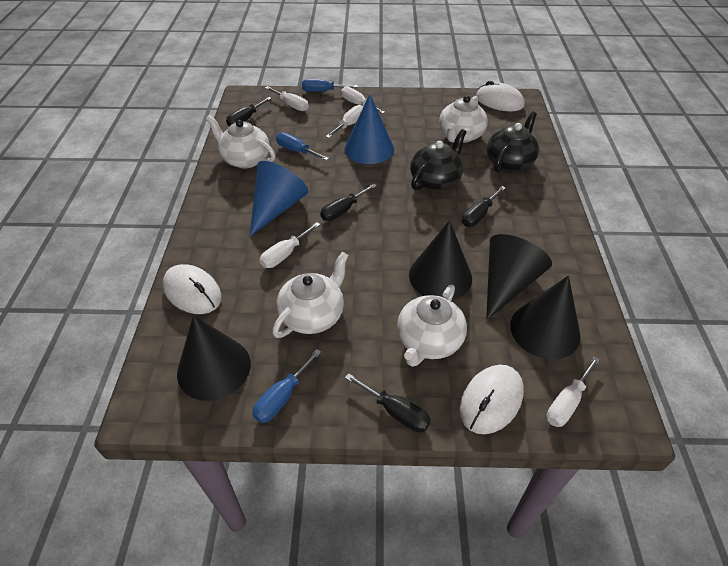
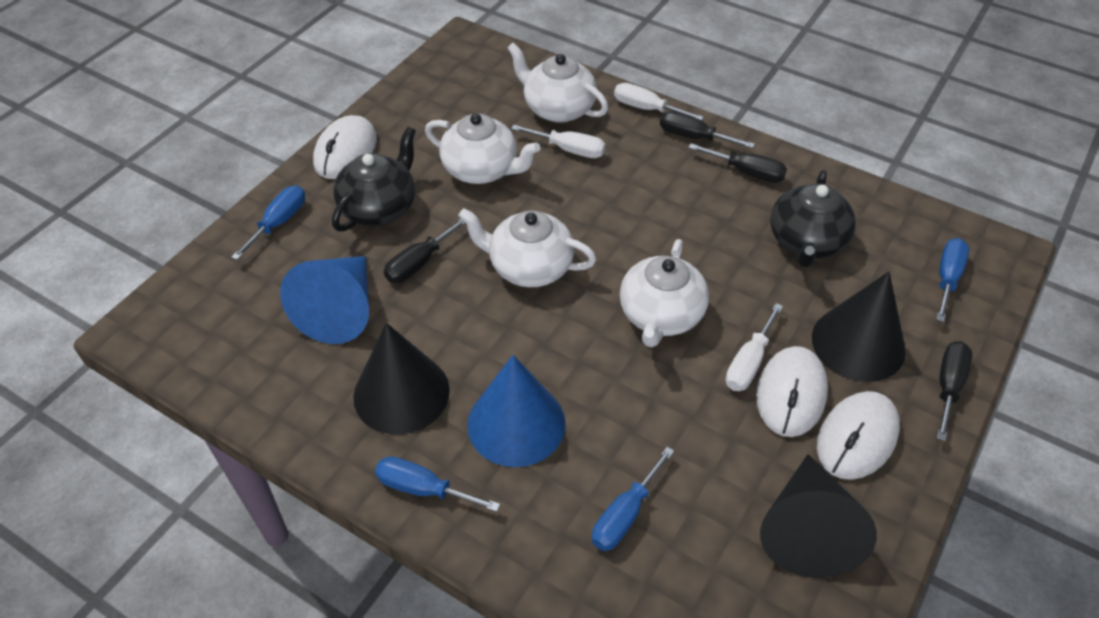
black cone: [177,315,251,401] [409,220,472,300] [486,234,552,320] [510,275,581,359] = 4 -> [353,323,450,434] [760,454,877,578] [812,272,906,382] = 3
blue screwdriver: [252,349,321,423] [276,133,329,161] [302,79,358,92] = 3 -> [231,186,305,260] [375,456,500,512] [592,447,674,551] [936,238,969,322] = 4
white screwdriver: [260,222,320,268] [265,86,309,111] [326,105,363,138] [341,86,385,114] [546,356,600,427] = 5 -> [511,125,605,158] [614,83,704,121] [725,303,783,391] = 3

